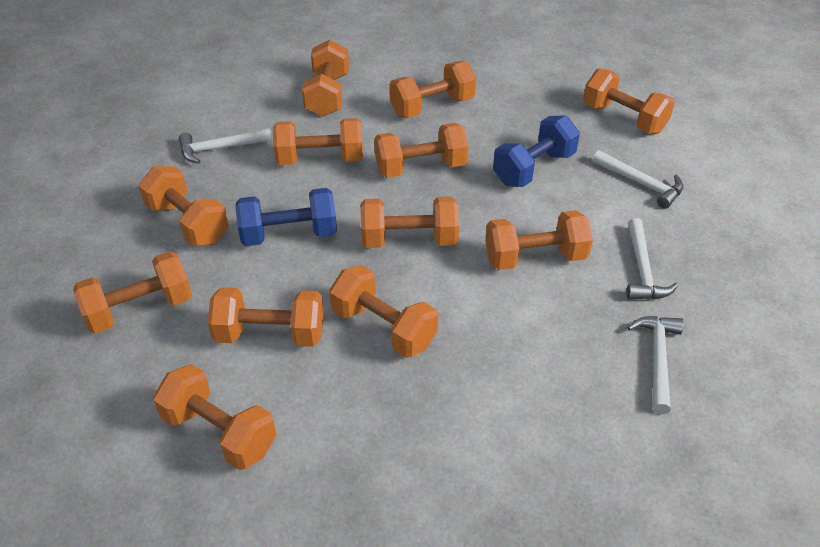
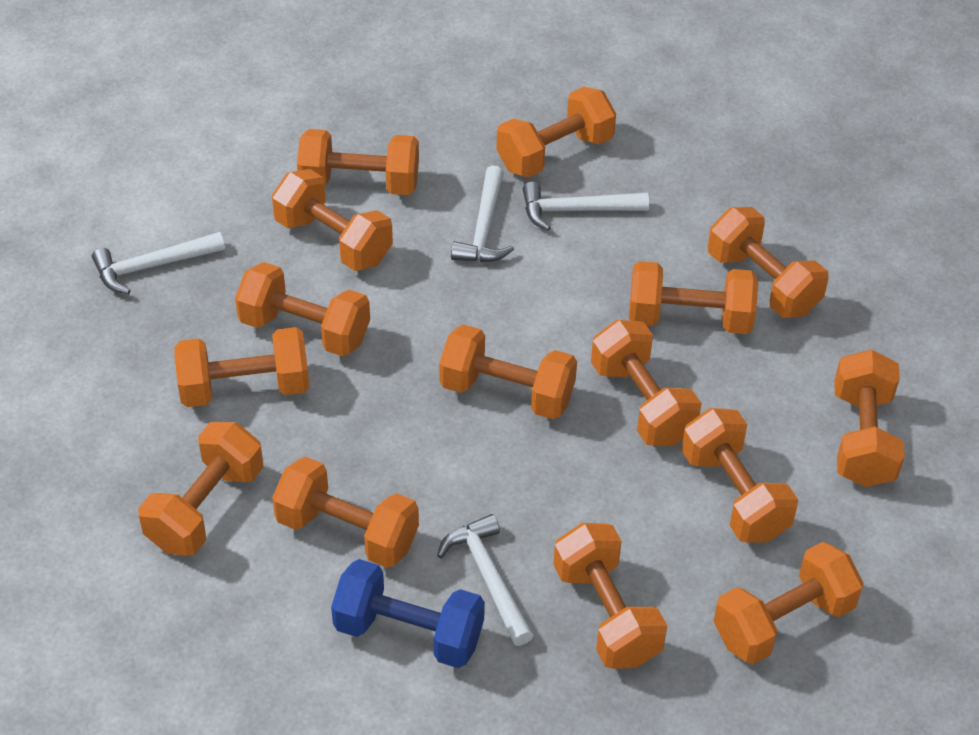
blue dumbbell: [235,188,337,246] [493,115,580,187] = 2 -> [331,559,485,668] = 1
orange dumbbell: [73,251,192,333] [139,166,229,246] [153,364,276,470] [208,287,324,347] [273,118,363,165] [302,40,349,117] [329,265,438,358] [360,197,459,248] [374,123,469,178] [389,61,476,118] [485,210,593,270] [583,68,675,134] = 12 -> [138,422,263,556] [174,327,309,407] [235,262,370,356] [272,169,393,271] [272,457,419,568] [297,129,419,195] [439,324,577,419] [497,87,616,178] [553,523,667,669] [591,320,702,446] [629,261,758,334] [681,408,798,542] [708,207,829,318] [714,542,864,664] [834,350,905,487] = 15

